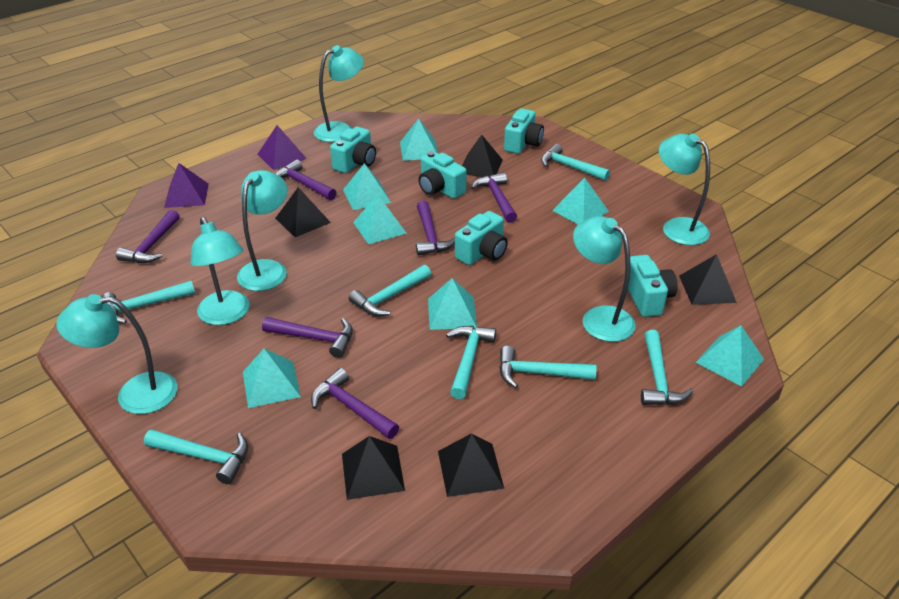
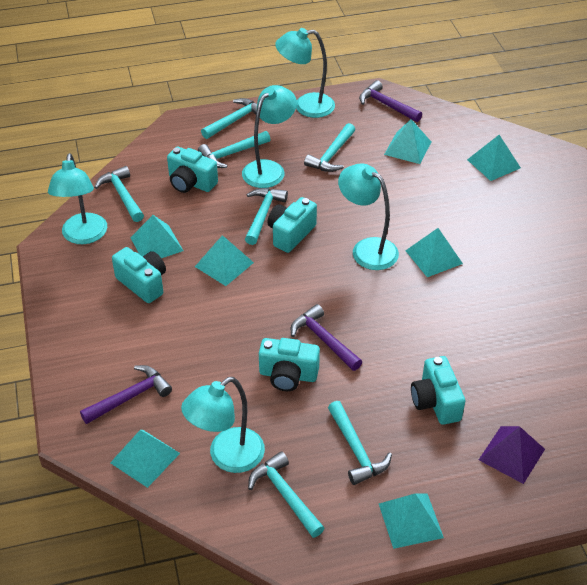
black pyramid: [275,187,331,237] [342,436,405,500] [438,433,504,497] [462,135,503,177] [679,254,737,305] = 5 -> none = 0
purple hammer: [116,210,180,263] [262,317,353,358] [276,160,337,200] [311,368,399,439] [416,201,455,255] [471,172,517,223] = 6 -> [80,365,172,424] [291,304,362,371] [359,80,422,122] = 3
purple pyramid: [164,163,209,208] [257,125,307,170] = 2 -> [479,426,545,484] = 1
turquoise lamp: [56,294,177,414] [191,217,250,325] [237,170,287,291] [314,45,364,142] [573,216,636,342] [659,133,710,245] = 6 -> [48,153,107,244] [181,377,265,473] [242,85,297,188] [275,28,335,118] [338,164,399,270] = 5

